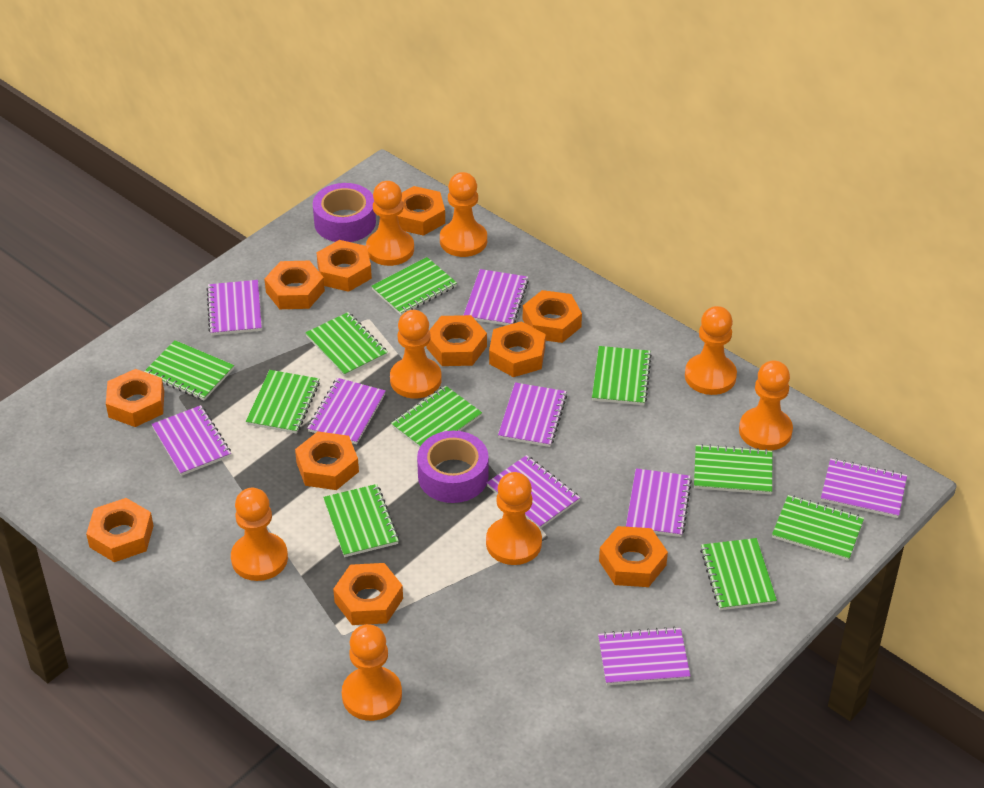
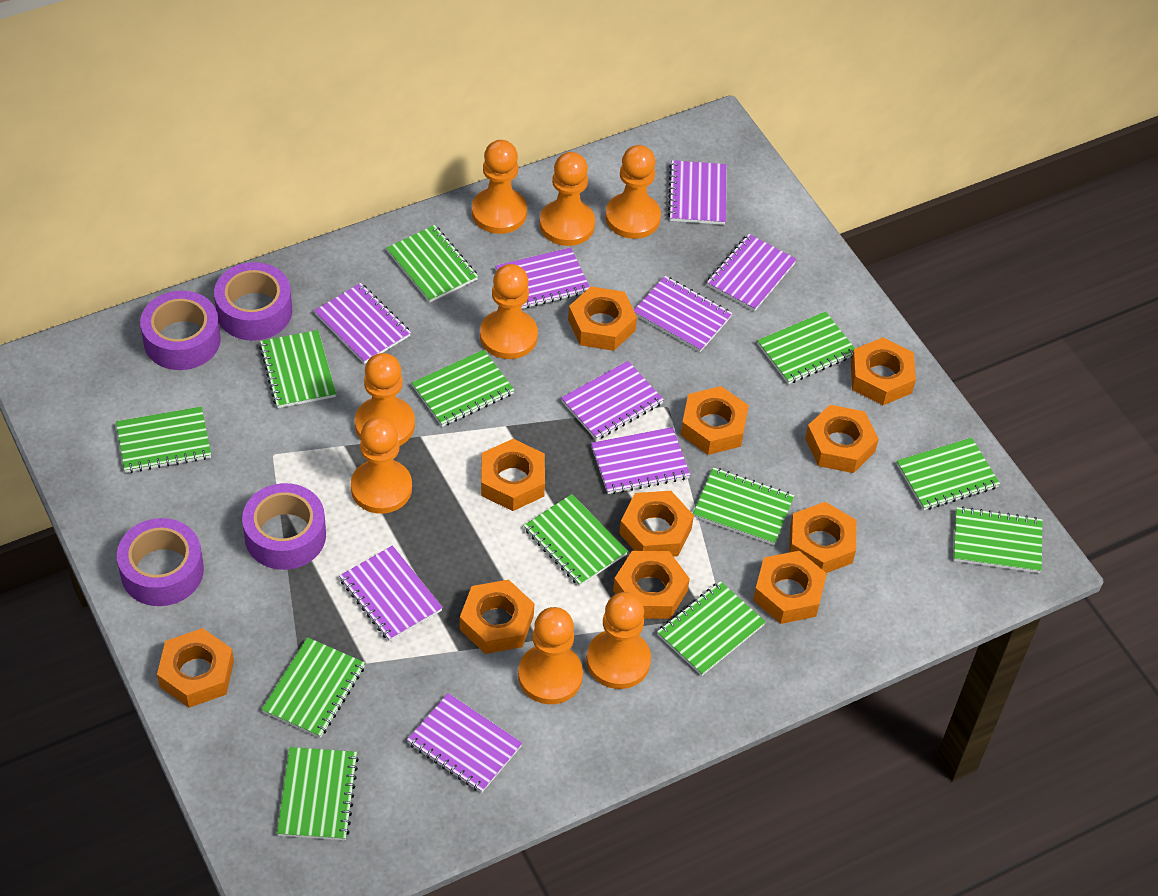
green notebook: [144,340,234,400] [246,370,320,434] [305,312,388,376] [323,484,399,557] [371,257,457,315] [391,386,482,448] [592,346,652,405] [694,444,772,494] [700,538,777,610] [772,495,864,561] = 10 -> [116,407,211,473] [259,330,336,408] [262,637,365,738] [277,747,359,840] [387,225,478,303] [412,350,515,427] [524,494,628,586] [657,581,766,676] [693,467,794,545] [757,311,855,384] [897,438,1000,510] [953,506,1043,573] = 12
purple tape: [313,183,376,242] [417,431,489,503] = 2 -> [117,518,204,606] [140,291,221,370] [214,262,292,341] [242,483,326,570] = 4

